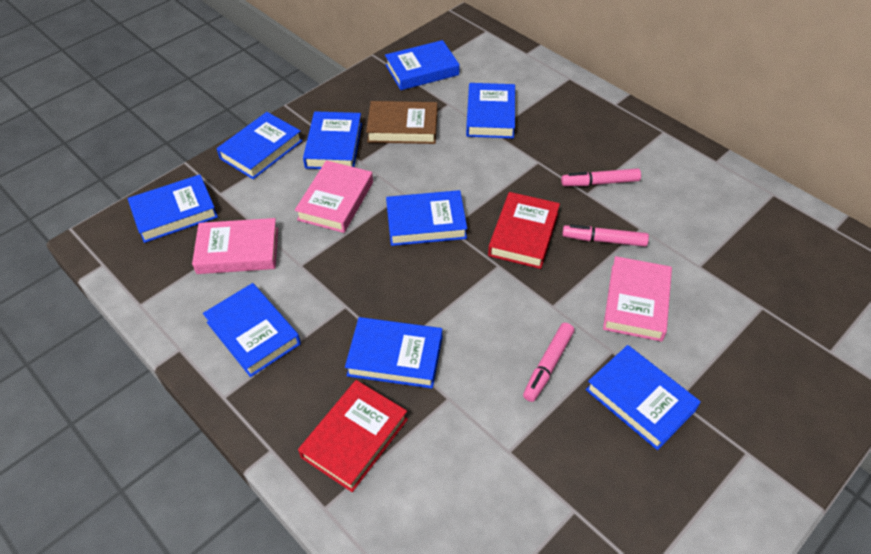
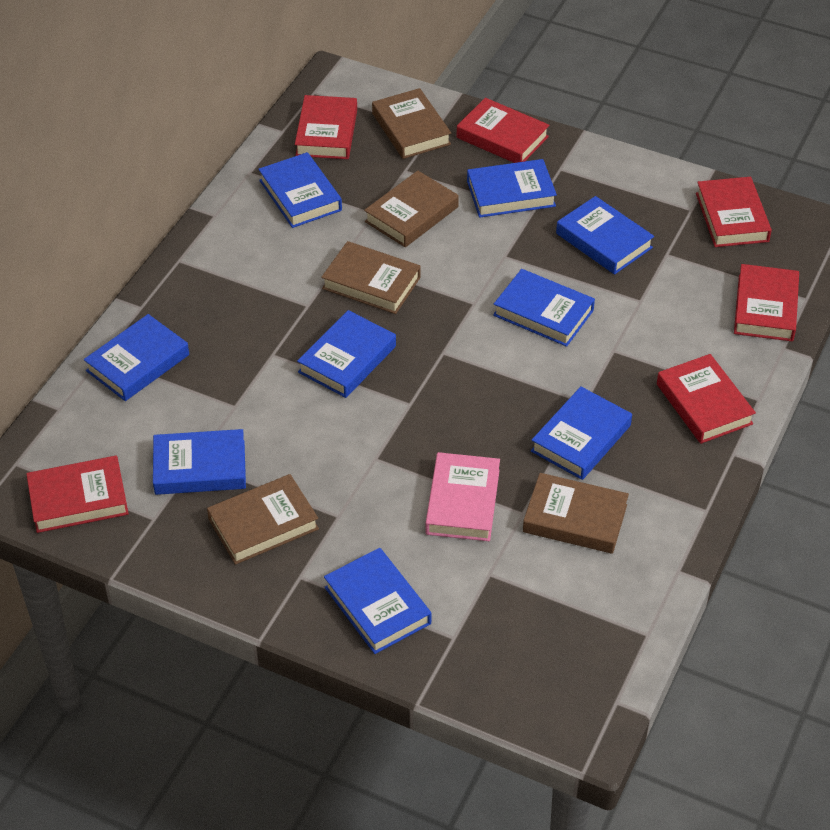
brown book: [366,101,437,144] = 1 -> [207,474,319,565] [321,241,421,314] [364,171,459,247] [372,88,451,159] [523,473,629,554] = 5
pink book: [192,218,278,274] [295,160,373,233] [603,256,672,342] = 3 -> [425,452,500,541] = 1
pink marker: [523,323,574,402] [561,168,641,186] [562,224,649,247] = 3 -> none = 0
red book: [298,380,408,492] [488,192,560,269] = 2 -> [26,456,129,533] [295,95,357,159] [457,98,550,163] [657,354,756,444] [696,177,772,247] [734,264,799,341] = 6

